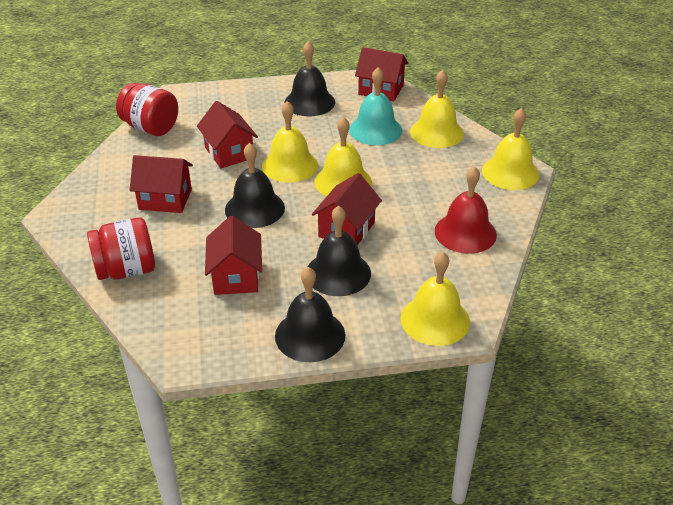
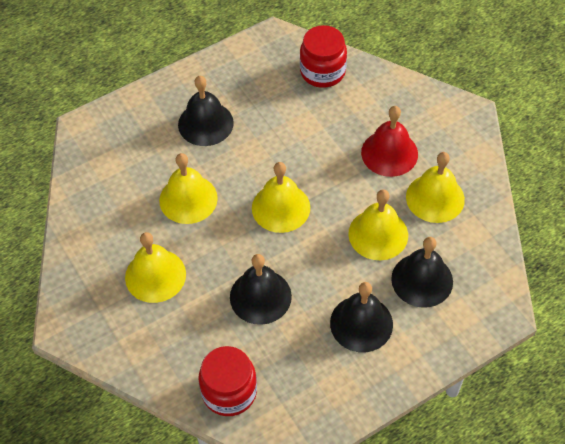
red house: [130,155,193,213] [197,101,258,168] [205,216,262,295] [312,173,382,245] [355,47,408,101] = 5 -> none = 0
turquoise bell: [349,68,402,145] = 1 -> none = 0

